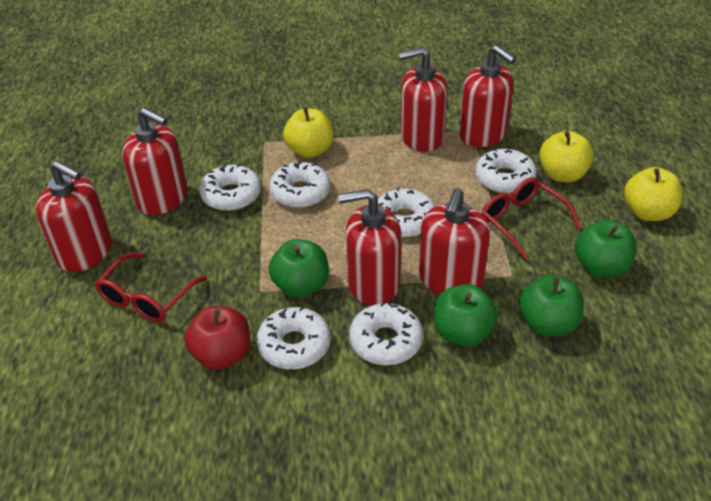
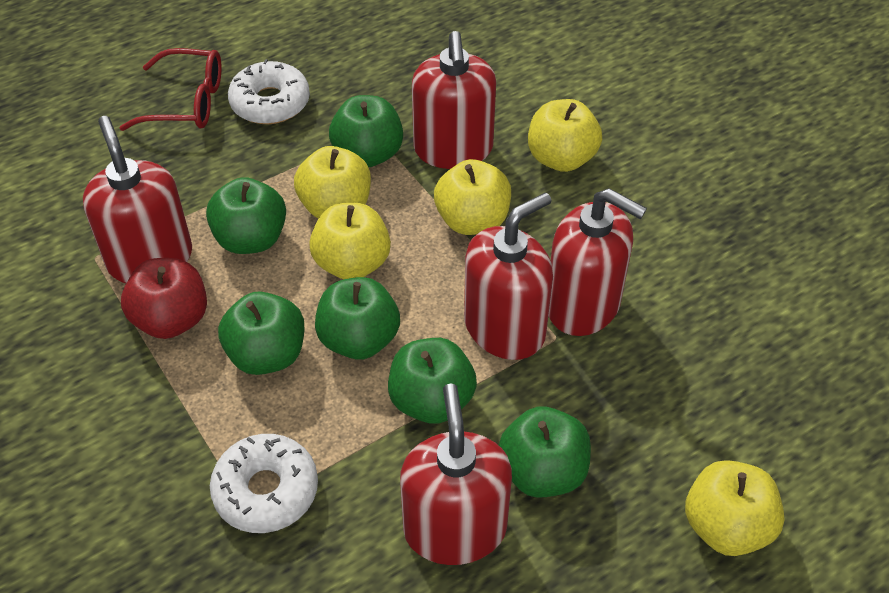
green apple: [268,239,329,298] [434,284,498,347] [519,275,584,336] [575,220,637,277] = 4 -> [206,177,286,254] [218,291,304,375] [315,277,400,360] [329,95,403,167] [388,338,477,424] [499,407,591,498] = 6
red glasses: [95,253,207,322] [482,177,581,261] = 2 -> [120,48,222,131] = 1
red soap dispenser: [36,161,112,272] [122,108,188,215] [338,189,401,306] [398,47,448,152] [419,188,490,295] [459,45,516,147] = 6 -> [83,116,192,283] [400,384,512,565] [412,31,496,169] [464,192,553,360] [548,188,647,336] = 5
white donut: [199,164,261,211] [256,306,331,369] [269,161,330,208] [349,302,423,365] [378,187,435,237] [475,148,537,194] = 6 -> [210,434,318,533] [228,59,310,124] = 2
yellow apple: [283,107,334,158] [539,131,594,182] [624,167,683,221] = 3 -> [294,146,371,219] [309,203,391,279] [434,159,511,235] [528,99,602,172] [685,460,784,556] = 5

